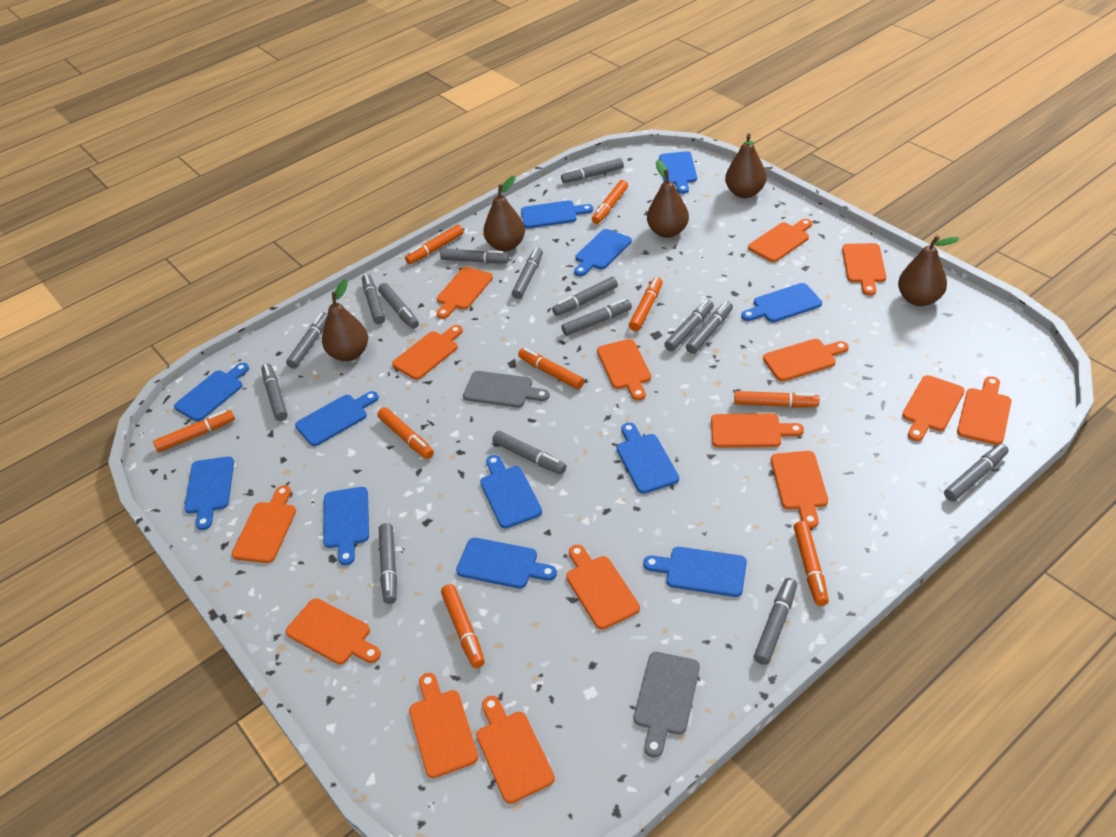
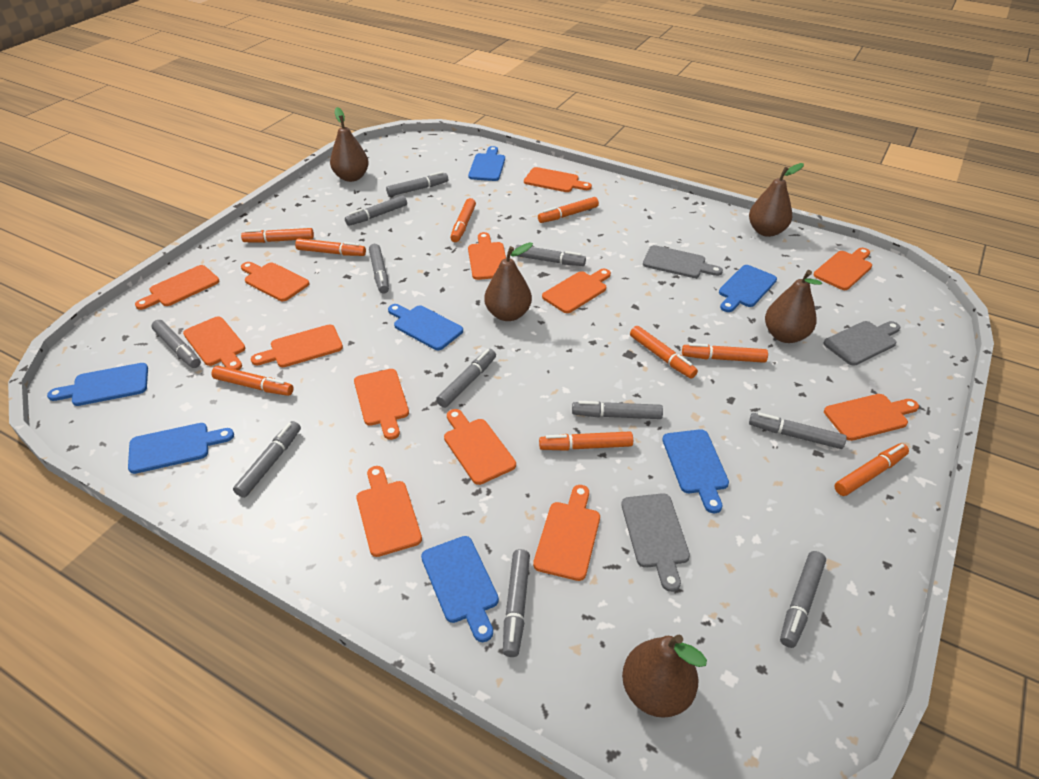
blue cutting board: [174,363,249,421] [184,456,234,530] [295,391,379,446] [323,487,369,565] [456,538,557,588] [480,455,542,529] [521,200,593,228] [574,229,632,276] [617,422,679,494] [643,547,747,597] [659,151,697,194] [741,283,822,322] = 12 -> [47,363,148,406] [128,423,234,474] [388,304,463,350] [421,536,499,642] [468,146,505,181] [662,429,729,513] [719,265,777,312] = 7
grey cutting board: [463,371,550,408] [634,652,700,758] = 2 -> [621,493,690,592] [643,245,723,278] [823,321,900,366] = 3
grey marker: [261,364,288,421] [286,312,328,368] [362,274,385,324] [378,283,419,329] [379,523,397,604] [440,248,509,263] [492,431,566,474] [512,247,543,299] [552,277,618,316] [561,158,624,183] [561,299,632,336] [664,300,714,351] [686,301,733,354] [754,578,797,665] [944,444,1009,502] = 15 -> [152,320,201,368] [233,421,301,498] [345,195,407,226] [369,244,389,294] [386,172,448,196] [436,349,496,408] [503,549,530,657] [515,245,586,266] [572,401,663,419] [749,412,847,449] [780,551,826,648] = 11
orange cutting board: [232,485,296,563] [286,598,381,664] [392,325,463,380] [409,673,478,778] [437,267,493,319] [476,696,555,804] [566,545,640,630] [597,339,651,400] [711,413,804,448] [748,219,812,262] [763,339,849,381] [771,451,828,528] [842,243,886,296] [902,375,965,441] [957,376,1011,445] = 15 -> [135,265,219,310] [183,316,245,370] [241,262,309,301] [251,325,343,367] [354,369,409,440] [356,466,422,557] [444,409,516,485] [468,232,506,280] [524,167,592,192] [533,485,600,581] [542,269,611,313] [813,248,872,290] [824,394,919,441] = 13

